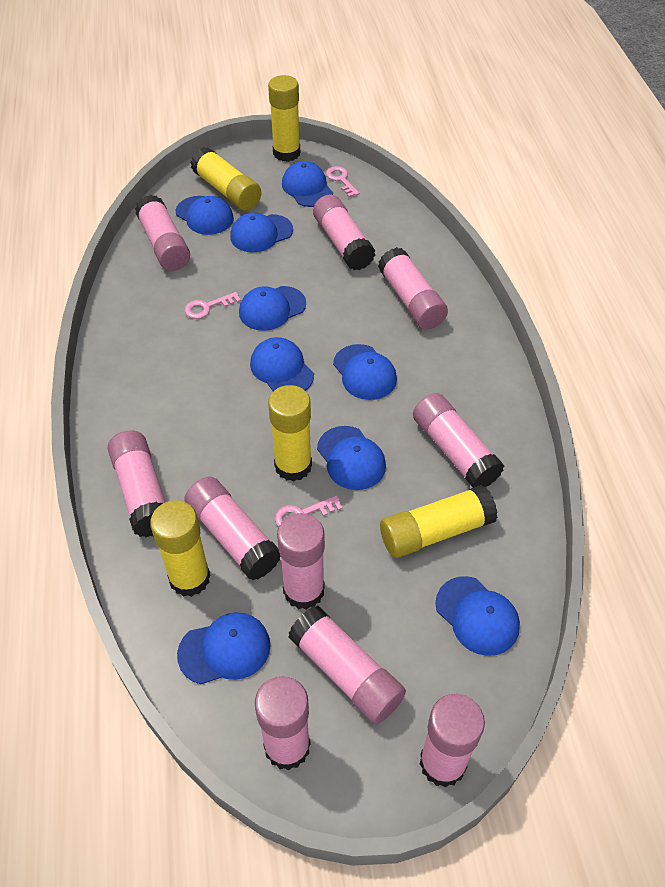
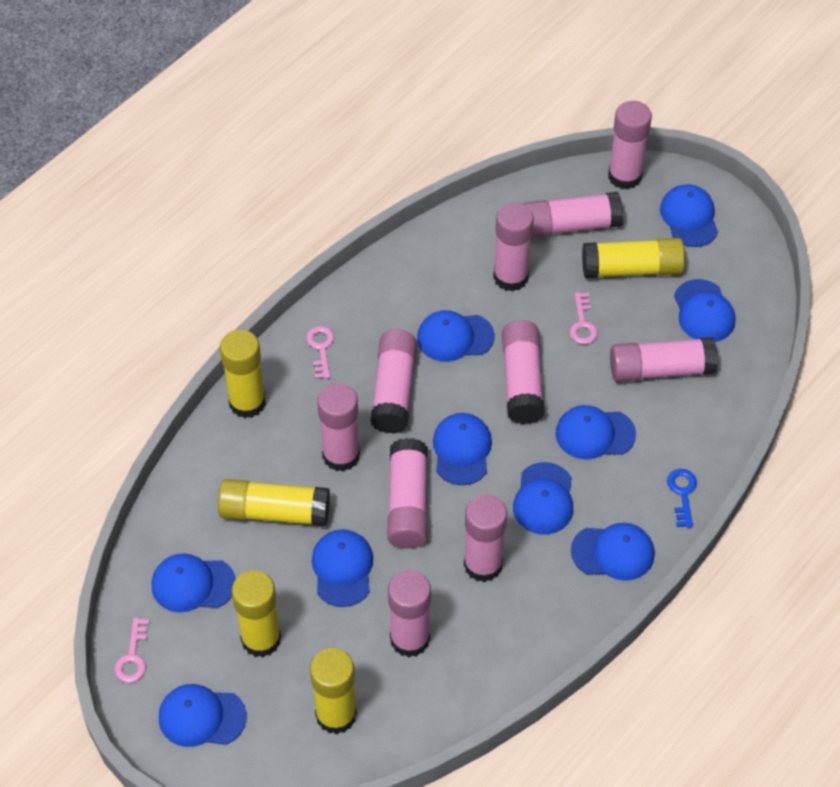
blue cap: [175,196,234,235] [177,612,271,684] [230,213,293,252] [239,286,306,331] [250,337,314,391] [282,161,333,207] [317,426,386,490] [333,344,397,400] [435,576,520,656] = 9 -> [152,553,236,612] [159,684,247,747] [312,529,373,607] [417,310,495,362] [433,413,492,485] [513,462,573,534] [555,405,636,460] [571,523,655,581] [660,184,718,247] [674,279,735,342] = 10
blue key: none = 0 -> [667,469,697,528] = 1

